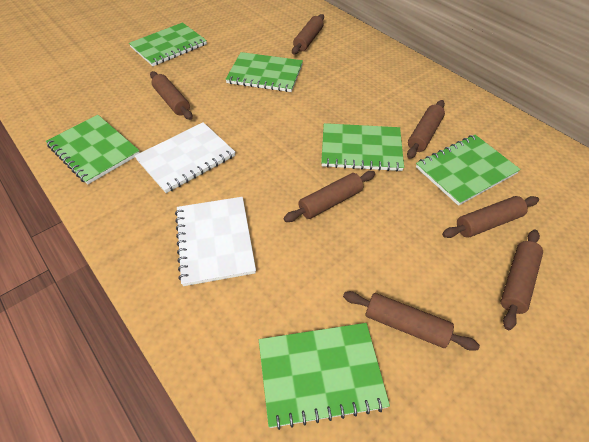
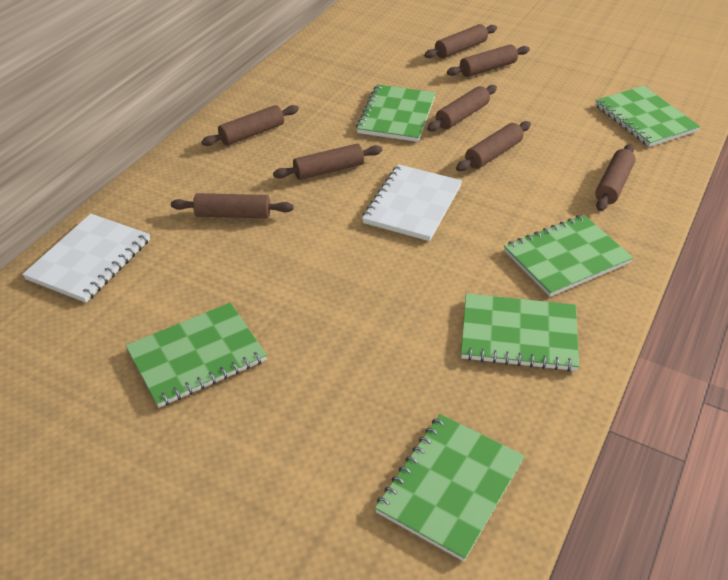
brown rolling pin: [150,71,193,120] [284,171,375,222] [292,14,324,54] [343,291,480,351] [407,100,445,159] [442,196,539,238] [501,230,543,330] = 7 -> [171,193,294,218] [201,105,299,146] [273,144,382,180] [424,24,497,58] [427,85,497,131] [447,44,530,77] [456,121,531,171] [595,144,636,211] = 8

